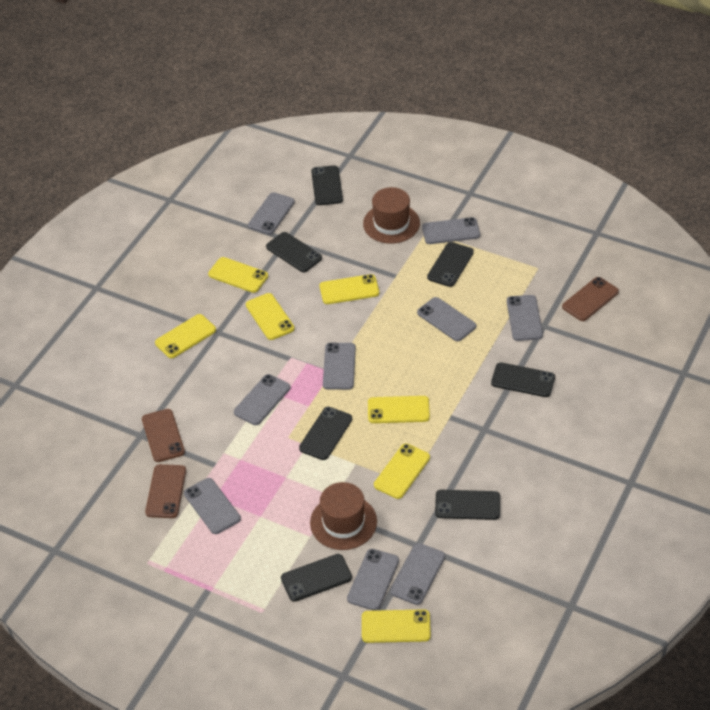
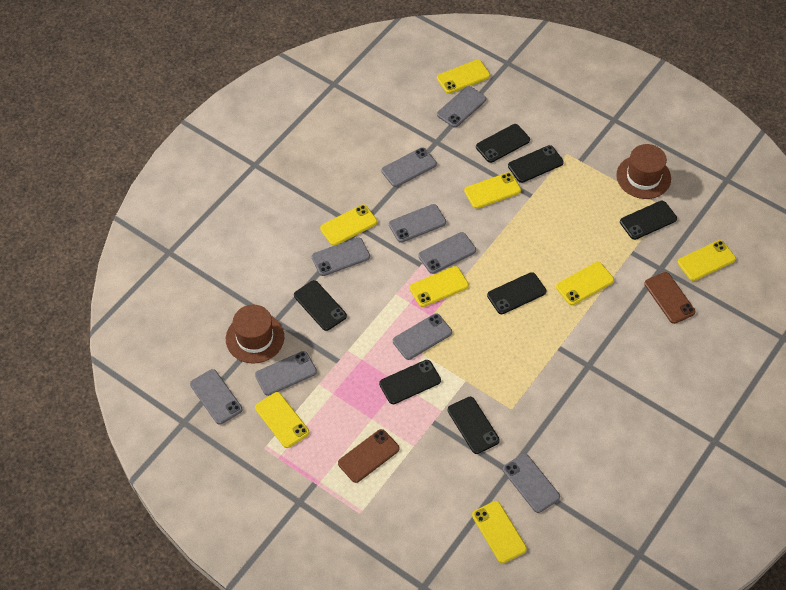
brown phone: [142,409,185,462] [145,464,186,518] [562,277,619,321] = 3 -> [338,429,400,483] [644,272,696,324] = 2
yellow phone: [155,314,216,358] [208,257,268,293] [246,293,295,340] [320,274,379,304] [362,609,431,643] [368,396,430,423] [374,443,430,499] = 7 -> [255,392,309,448] [320,204,377,246] [409,266,469,307] [437,60,490,94] [464,172,521,209] [472,501,527,563] [556,262,614,305] [678,240,736,281] = 8

